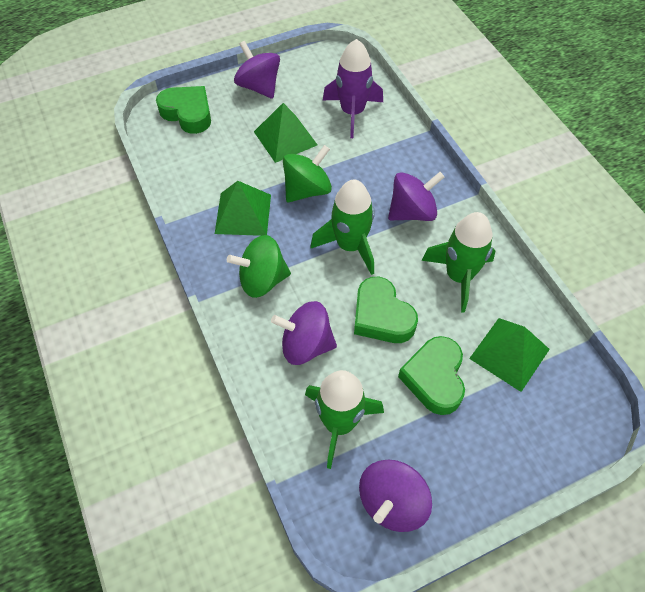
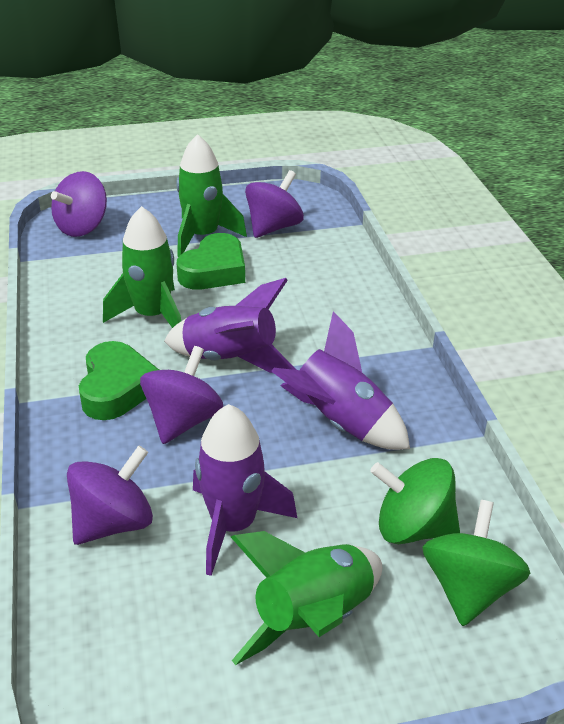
green heart: [156,86,211,134] [354,277,418,343] [398,336,465,415] = 3 -> [79,341,159,420] [176,233,245,290] = 2
green pyramid: [215,181,271,236] [254,103,317,163] [469,318,550,392] = 3 -> none = 0
purple rocket: [323,39,383,138] = 1 -> [164,278,296,373] [193,404,297,576] [271,311,410,450] = 3

